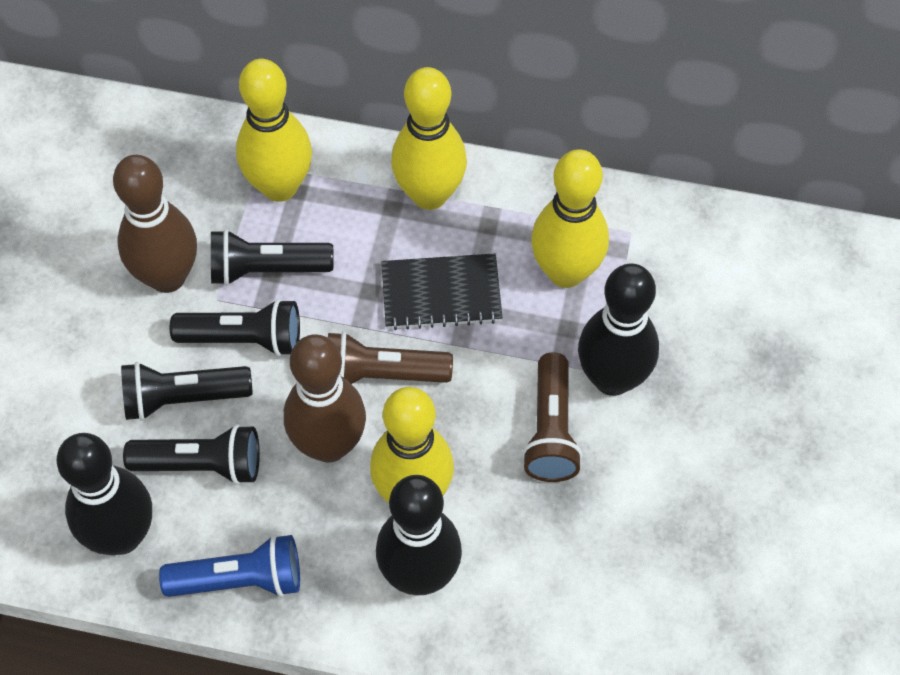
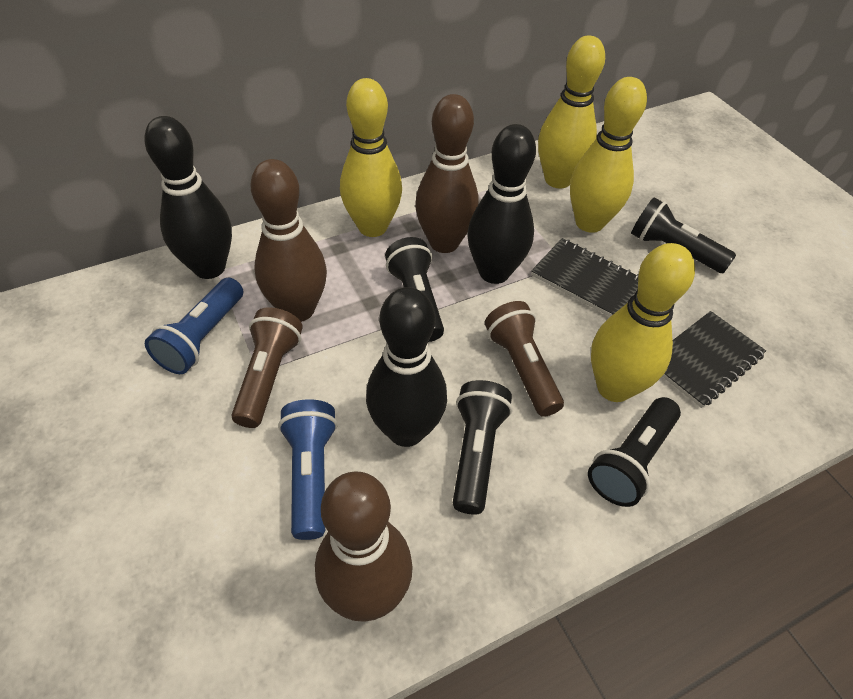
black notebook: [381,253,503,330] = 1 -> [531,238,639,317] [662,311,766,408] = 2
blue flashlight: [159,535,300,597] = 1 -> [145,278,243,374] [278,399,338,540] = 2
brown bowling pin: [113,155,197,293] [284,334,366,463] = 2 -> [250,159,327,322] [315,471,413,622] [415,94,479,253] = 3

